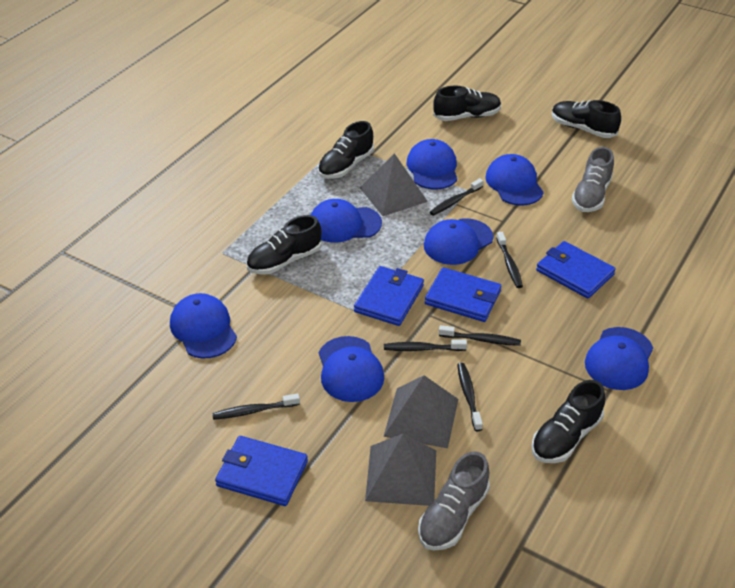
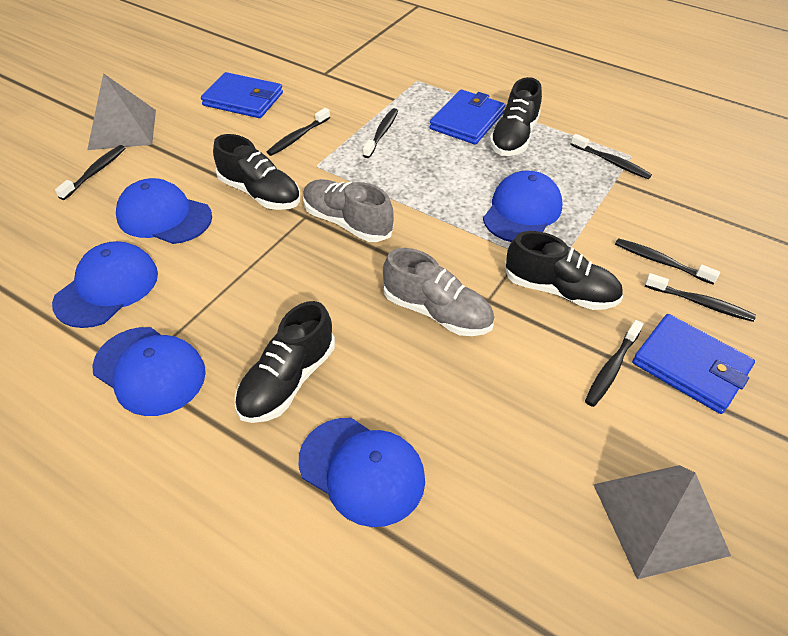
black shoe: [246,215,322,275] [318,121,374,179] [433,86,501,121] [531,380,605,463] [552,100,621,138] = 5 -> [213,134,300,210] [235,301,335,423] [489,77,542,156] [505,231,623,310] = 4
black toothbrush: [212,393,300,420] [384,339,467,351] [430,178,483,216] [439,325,521,346] [457,363,483,431] [496,232,523,288] = 6 -> [55,145,125,200] [267,108,330,156] [363,108,398,158] [571,134,652,179] [585,320,643,407] [615,238,720,284] [645,273,756,322] = 7
blue cap: [170,293,237,358] [311,199,382,243] [319,336,384,402] [407,139,457,190] [424,218,493,265] [486,154,544,206] [585,327,653,390] = 7 -> [52,241,158,328] [92,327,206,416] [116,178,212,244] [299,418,425,527] [483,170,563,242] = 5
blue wallet: [215,436,308,506] [354,266,424,326] [425,267,501,322] [536,241,616,299] = 4 -> [201,72,283,118] [430,89,505,145] [632,314,755,414] = 3
grey pyramid: [360,153,428,216] [365,433,436,506] [384,375,458,448] = 3 -> [87,73,156,150] [593,465,731,579] = 2

